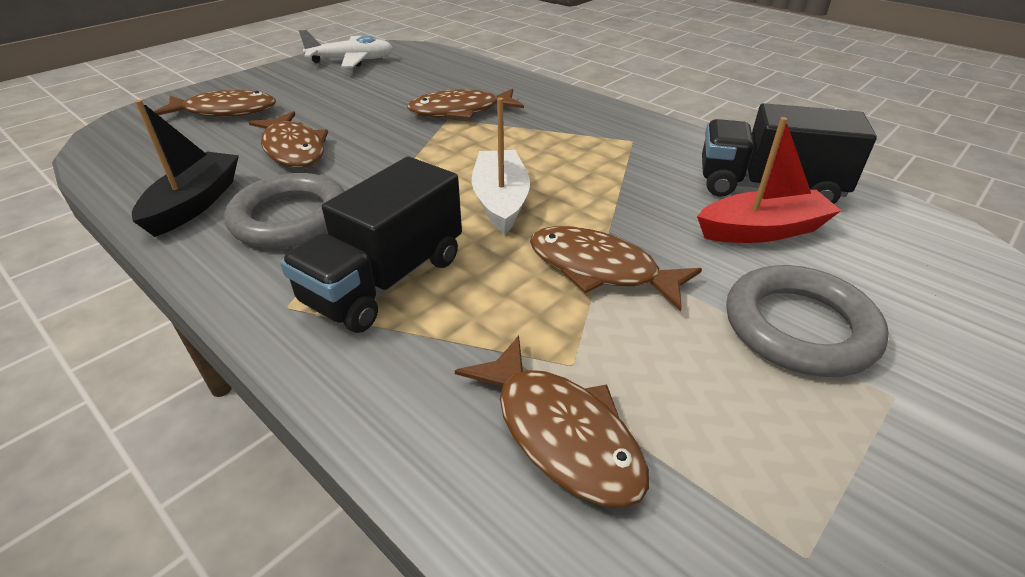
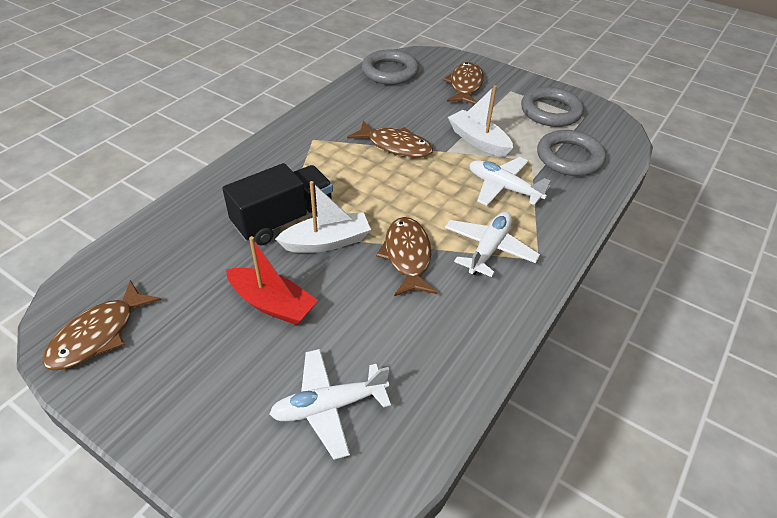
black boat: [132,100,239,237] = 1 -> none = 0
black truck: [280,157,462,333] [702,103,877,204] = 2 -> [222,163,333,245] = 1
brown fish: [154,90,276,117] [249,111,328,168] [407,88,524,119] [455,335,649,508] [530,226,702,311] = 5 -> [42,280,161,370] [347,120,433,158] [376,217,437,296] [443,62,484,105] = 4
grey ring: [225,173,345,248] [726,265,889,377] = 2 -> [362,50,419,85] [521,87,584,127] [537,130,606,176] = 3
white boat: [472,98,530,235] = 1 -> [275,181,371,253] [448,85,513,157] = 2
white plane: [299,29,393,68] = 1 -> [270,349,391,460] [445,212,540,277] [469,157,551,206] = 3

